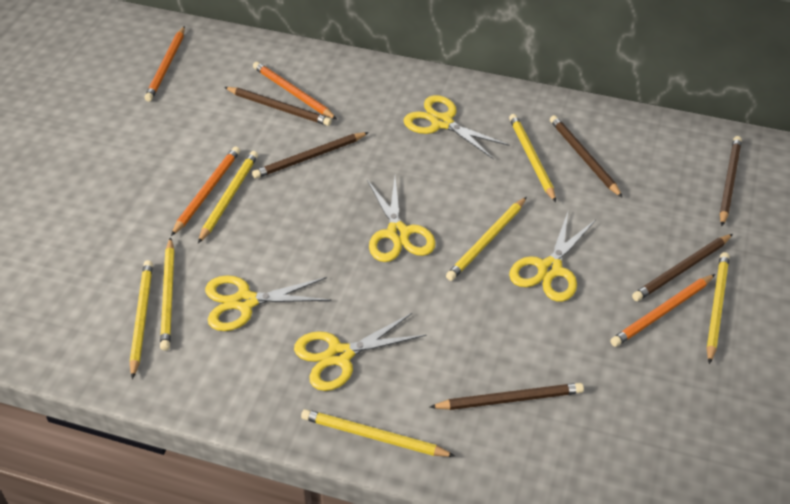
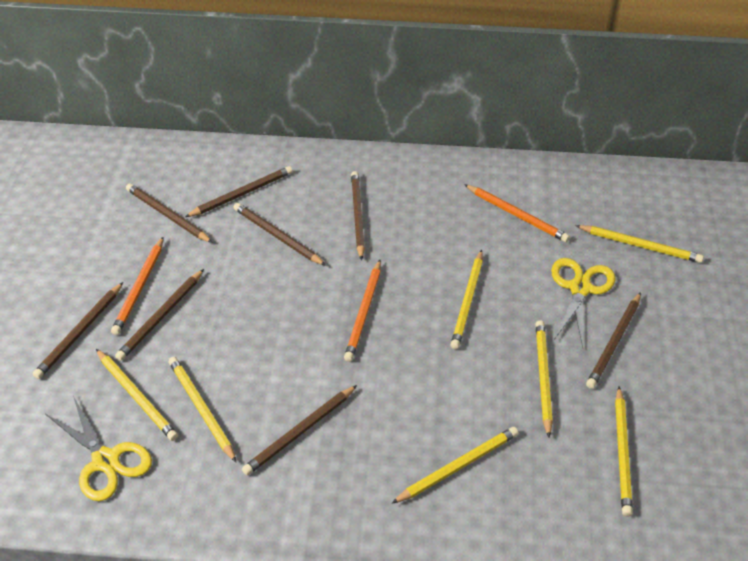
brown pencil: [224,87,332,126] [252,132,369,179] [430,383,584,410] [550,115,623,198] [632,234,733,301] [720,136,742,226] = 6 -> [33,282,123,379] [115,269,204,361] [126,183,213,243] [185,166,293,217] [233,203,326,266] [242,385,357,475] [351,171,365,260] [586,292,641,389] = 8
orange pencil: [144,26,185,102] [171,146,240,236] [253,62,337,119] [610,274,715,347] = 4 -> [111,237,163,335] [344,260,381,362] [464,184,570,242] = 3
yellow scissors: [205,275,331,331] [294,313,427,391] [367,178,435,262] [404,95,510,159] [509,212,596,302] = 5 -> [46,396,152,501] [551,258,616,347] = 2

